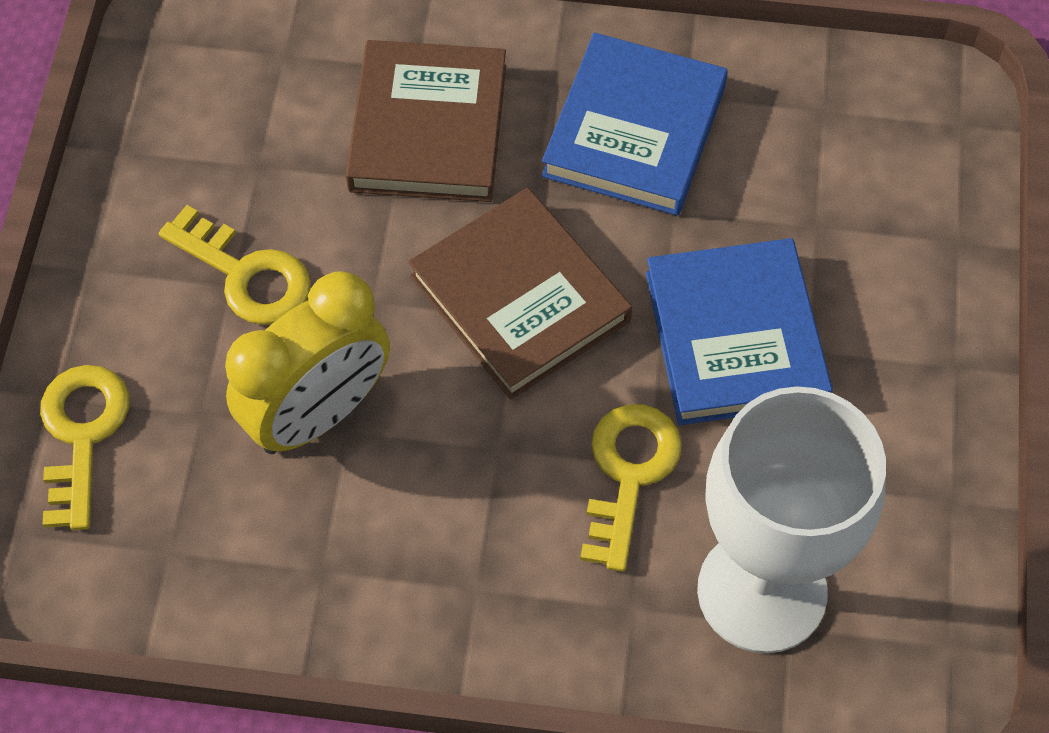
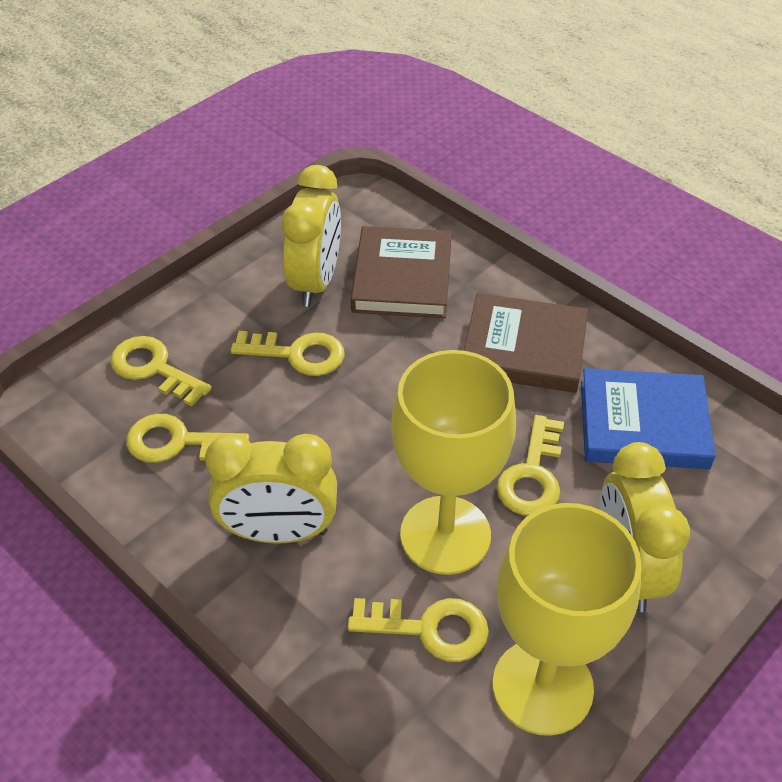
blue book: [542,32,728,216] [646,238,833,425] = 2 -> [581,368,716,469] = 1
white goblet: [697,387,886,653] = 1 -> none = 0
yellow clock: [225,271,390,454] = 1 -> [205,433,337,544] [282,165,341,307] [599,442,690,612] = 3
yellow goblet: none = 0 -> [391,350,516,575] [493,503,642,736] = 2
yellow key: [40,365,129,530] [159,205,311,325] [580,404,682,572] = 3 -> [110,336,212,406] [126,414,249,463] [230,331,345,376] [348,598,489,662] [497,415,564,516] = 5

